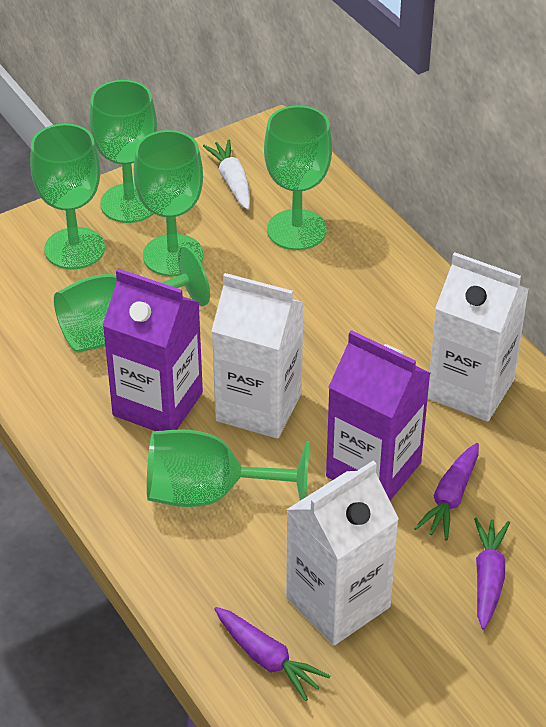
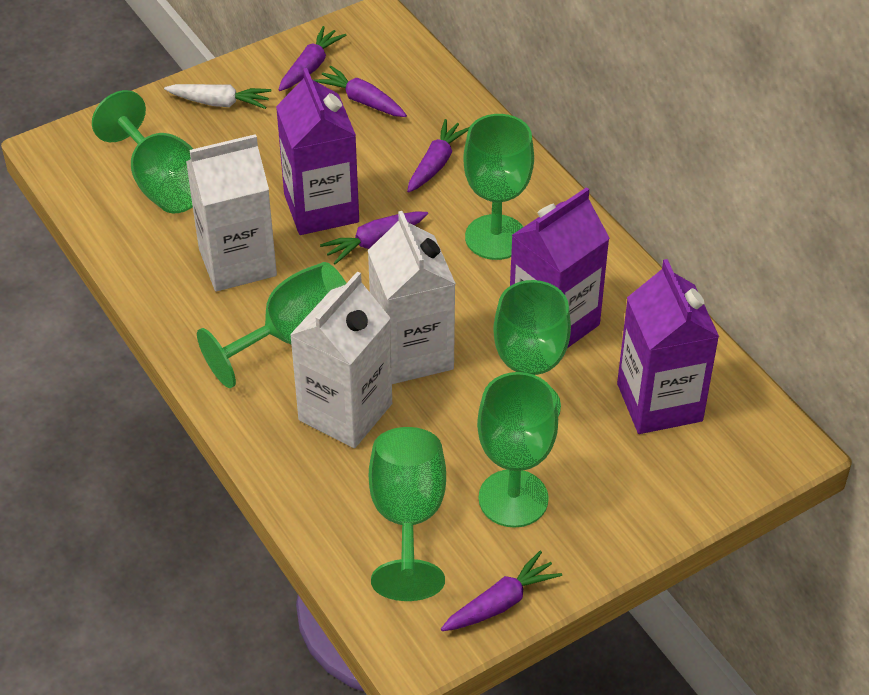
purple carrot: [214,607,330,701] [414,443,479,541] [474,518,510,630] = 3 -> [278,26,346,91] [314,66,407,117] [320,212,428,264] [407,119,469,193] [441,551,562,631] = 5
purple carton: [102,268,203,431] [326,330,430,501] = 2 -> [276,68,359,235] [510,187,610,348] [617,259,719,434] = 3

